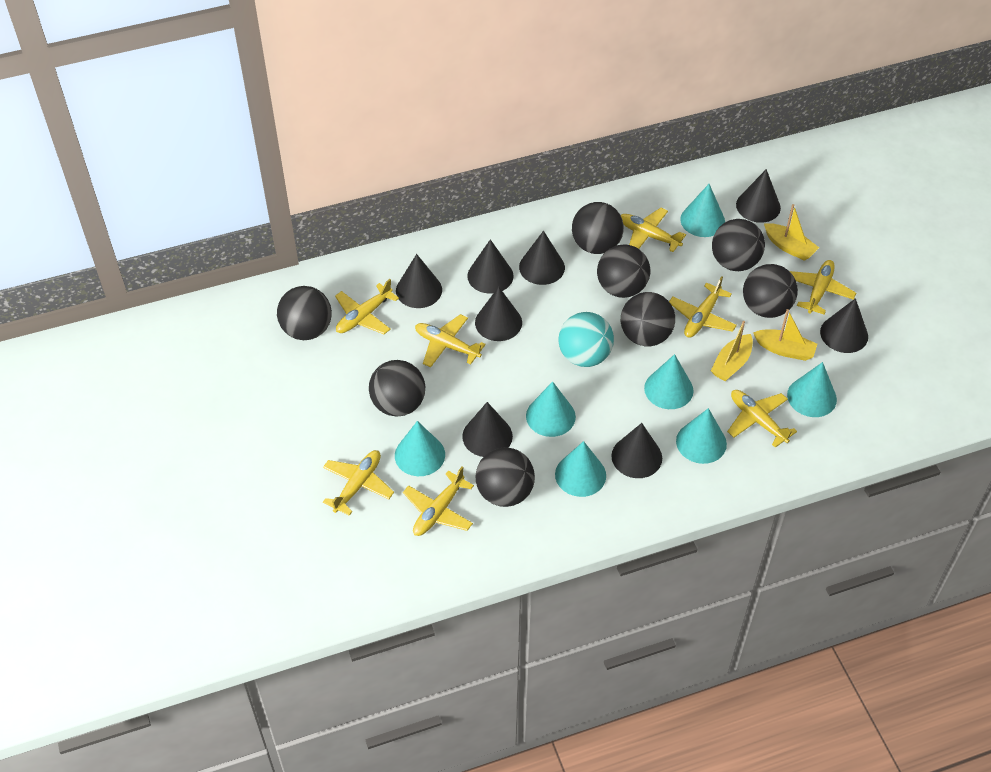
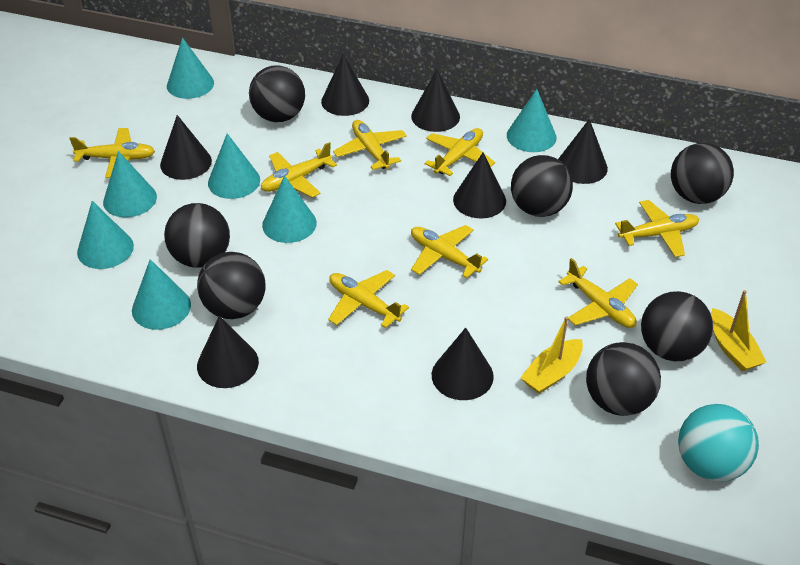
black ball: [277,286,332,340] [369,360,425,417] [475,447,535,507] [572,202,624,254] [597,244,650,298] [621,292,675,346] [712,219,765,271] [743,264,798,318] = 8 -> [164,203,230,268] [197,252,266,319] [249,66,305,122] [511,155,573,217] [586,342,661,416] [641,291,713,361] [671,143,734,204] = 7
black cone: [396,254,442,308] [462,402,513,457] [467,239,514,294] [475,287,522,341] [519,231,565,285] [611,423,662,478] [736,169,781,223] [820,298,868,353] = 8 -> [160,115,212,180] [197,316,259,388] [321,54,369,116] [411,70,460,132] [432,328,494,400] [453,152,506,219] [558,119,608,184] = 7
yellow boat: [711,321,753,381] [753,309,817,361] [764,204,819,261] = 3 -> [521,316,583,394] [711,290,766,371] = 2

